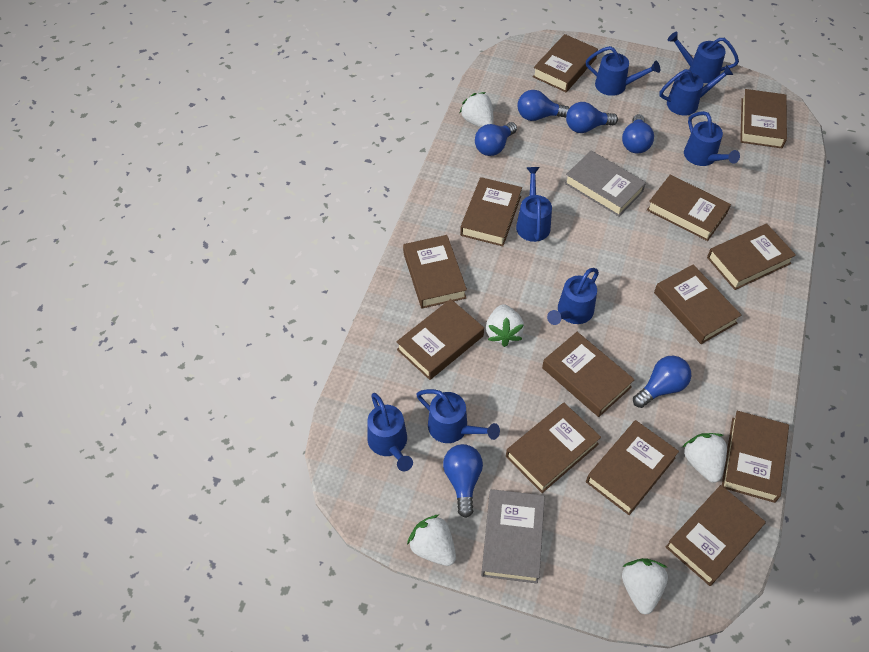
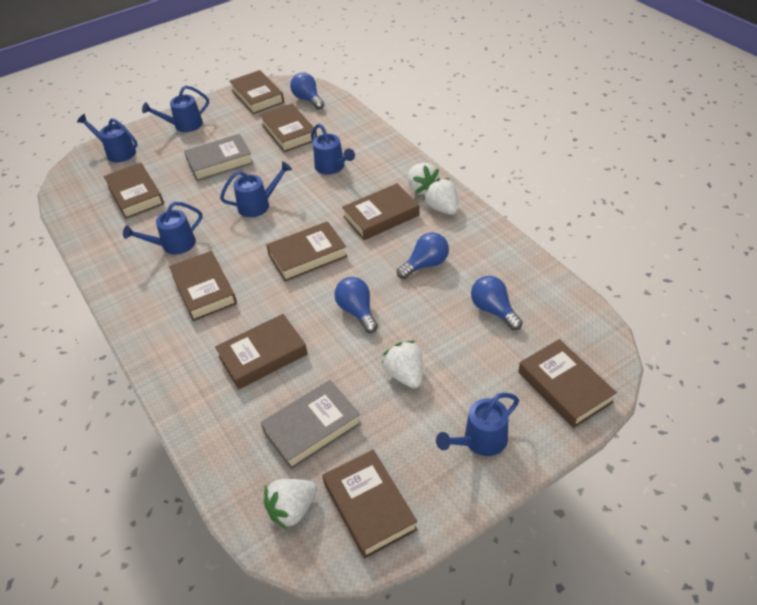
blue light bulb: [443,444,483,518] [475,122,517,156] [517,90,569,121] [566,102,618,133] [622,114,654,154] [633,356,691,408] = 6 -> [290,72,325,110] [334,277,378,333] [397,232,449,279] [471,276,523,330] = 4
blue watering can: [367,393,413,471] [416,389,500,443] [516,167,552,242] [547,268,599,325] [586,46,660,96] [660,65,733,116] [668,32,739,83] [684,111,740,166] = 8 -> [77,114,138,162] [123,202,202,254] [142,85,209,132] [220,161,292,217] [311,124,355,175] [436,393,519,456] = 6
brown book: [396,299,484,380] [403,235,467,308] [460,177,522,246] [506,403,601,493] [533,34,598,92] [542,332,635,417] [586,420,679,515] [647,175,731,241] [654,265,741,344] [665,485,766,586] [707,224,796,290] [722,411,789,503] [740,89,787,148] = 13 -> [104,163,164,219] [169,251,237,321] [215,314,308,389] [229,70,284,114] [260,104,317,152] [266,221,347,281] [322,450,418,559] [342,183,420,240] [518,339,617,428] = 9
white strawberry: [407,514,456,566] [460,92,494,127] [486,304,524,347] [622,558,668,615] [682,433,727,483] = 5 -> [263,479,317,530] [382,341,423,388] [408,163,439,195] [423,178,458,215] = 4

